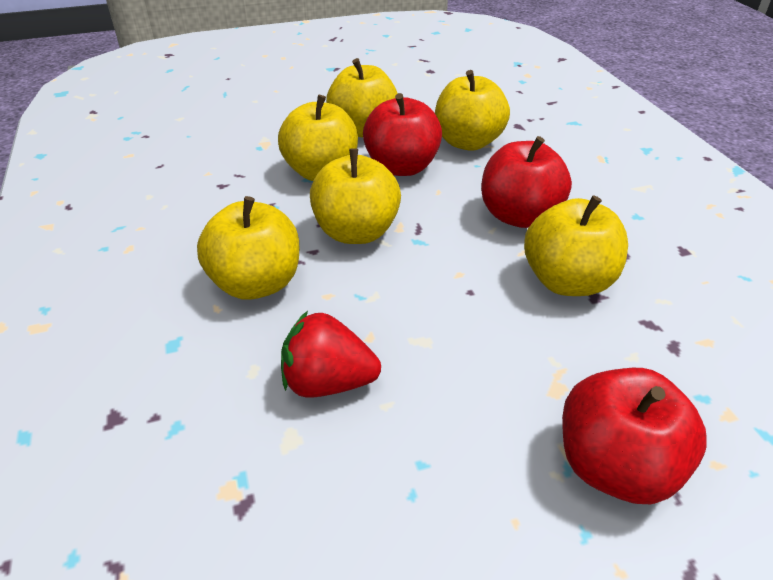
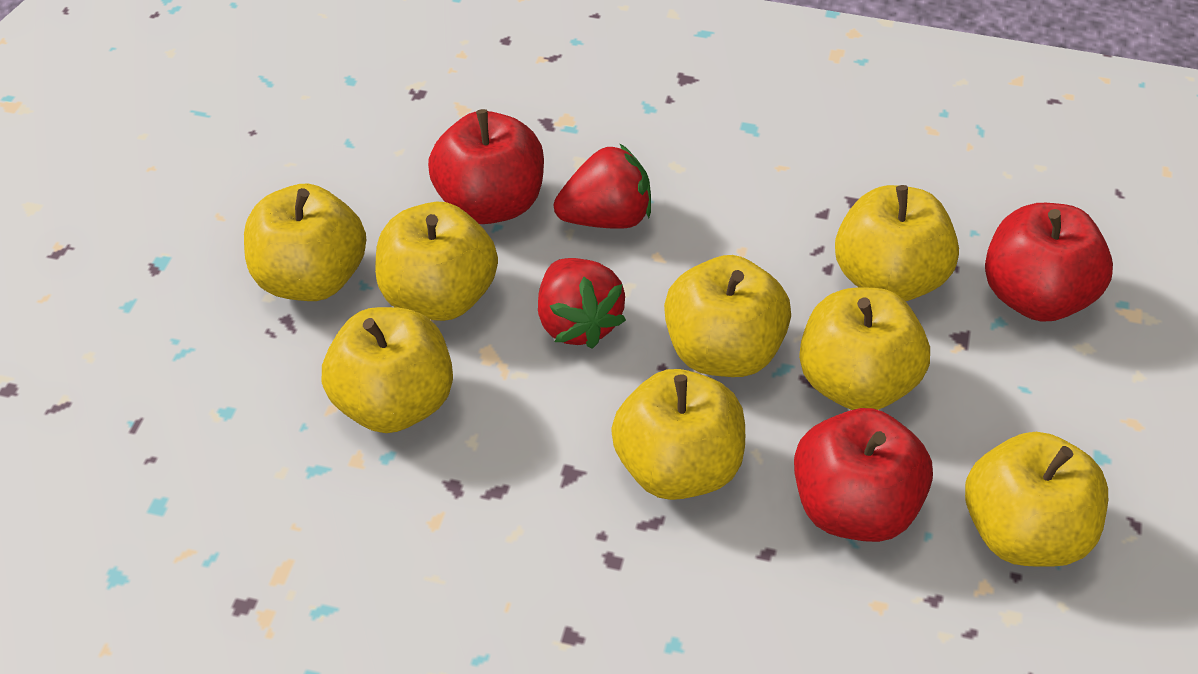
red strawberry: [281,311,381,398] = 1 -> [538,258,626,349] [554,143,651,229] = 2
yellow apple: [197,196,299,300] [278,95,358,181] [310,148,401,244] [326,58,398,137] [435,70,510,151] [524,195,628,296] = 6 -> [244,183,366,301] [322,307,453,433] [375,202,498,321] [611,369,745,500] [664,255,791,377] [799,288,930,410] [835,185,959,301] [965,432,1108,567] = 8

